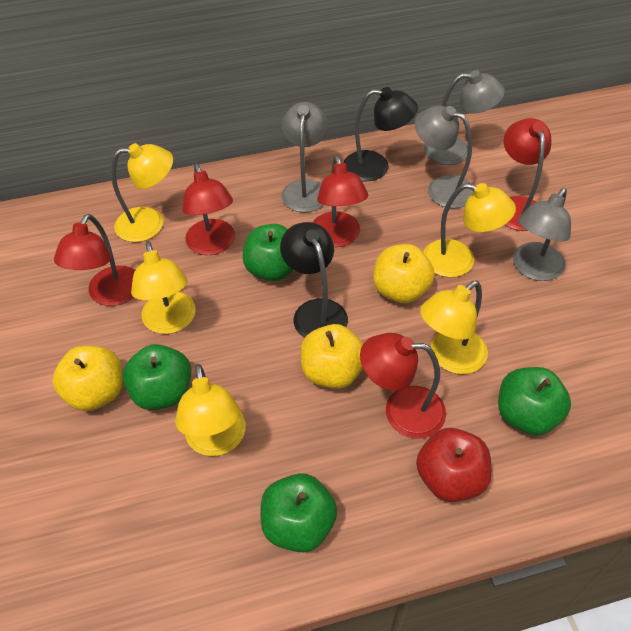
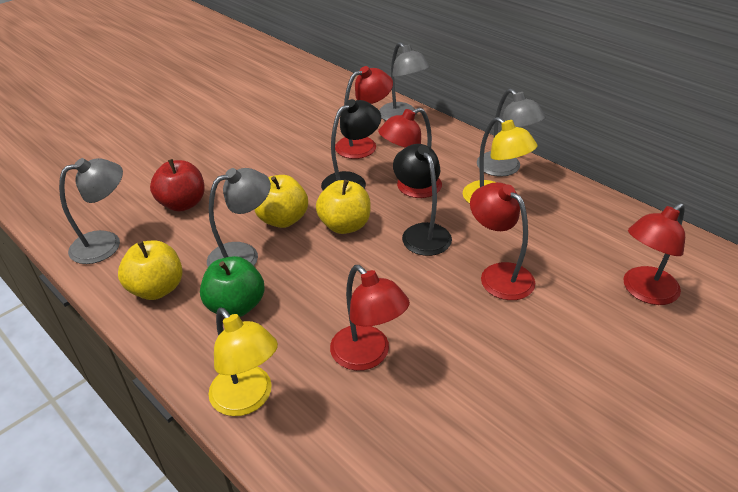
green apple: [122,344,191,410] [243,224,294,281] [260,473,337,553] [498,367,571,436] = 4 -> [200,256,265,317] = 1
yellow lamp: [111,143,173,242] [131,241,196,334] [175,364,246,456] [420,280,488,374] [423,183,516,277] = 5 -> [208,308,278,416] [463,117,538,204] = 2

